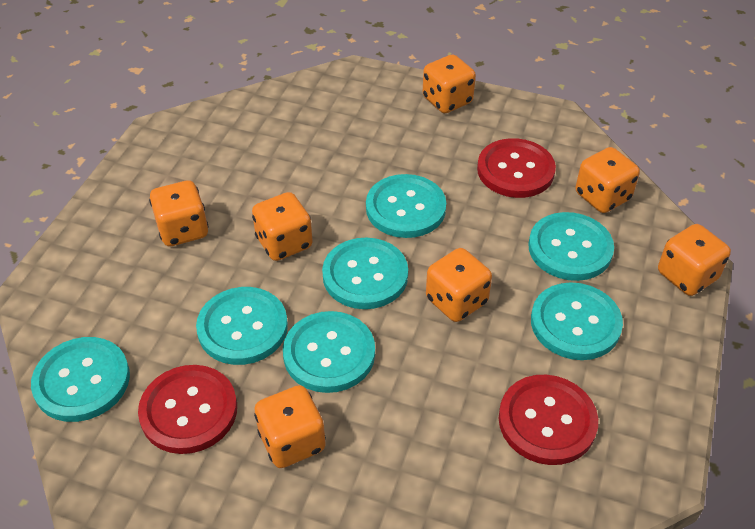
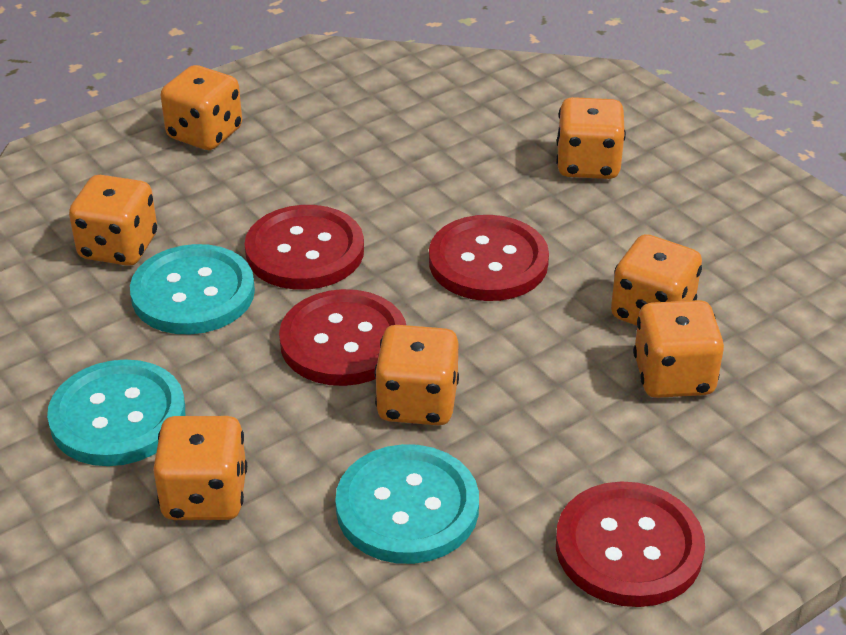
red button: [138,365,237,454] [477,138,556,198] [499,375,598,465] = 3 -> [245,205,364,290] [279,289,406,386] [429,215,549,301] [556,481,705,607] = 4
turquoise button: [31,337,130,422] [196,287,288,365] [283,311,375,393] [322,237,408,309] [366,174,446,238] [528,212,614,281] [531,283,623,360] = 7 -> [47,359,185,466] [130,244,255,334] [335,444,479,564] = 3

